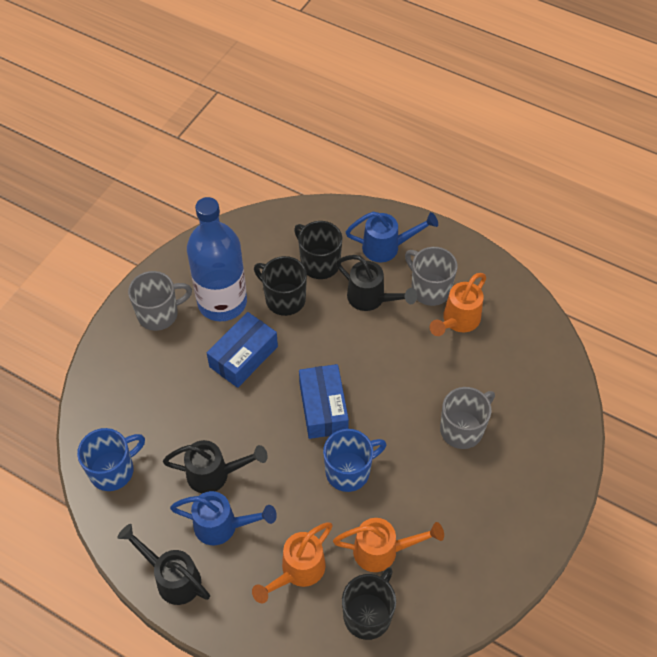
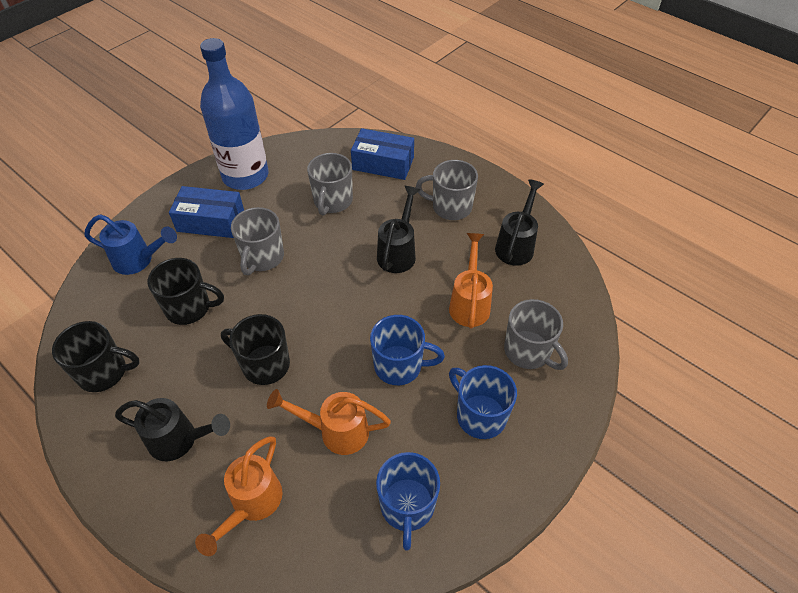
blue mug: [77,428,145,491] [323,429,387,492] = 2 -> [370,315,445,385] [376,452,440,550] [449,365,517,439] = 3
blue watering can: [170,491,277,545] [346,212,438,262] = 2 -> [85,214,177,275] = 1
grey mug: [128,271,192,331] [405,247,458,306] [440,387,495,449] = 3 -> [231,207,284,275] [307,153,353,216] [416,160,478,220] [504,299,568,370] = 4

